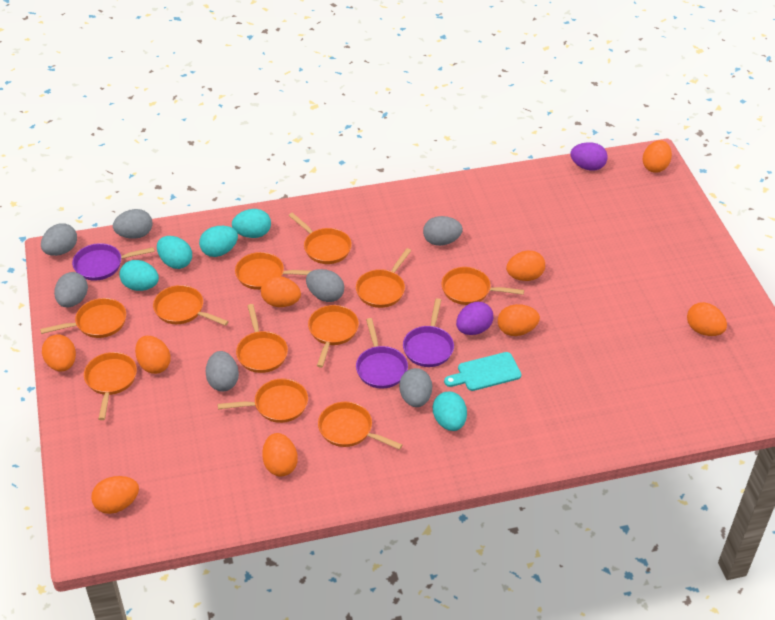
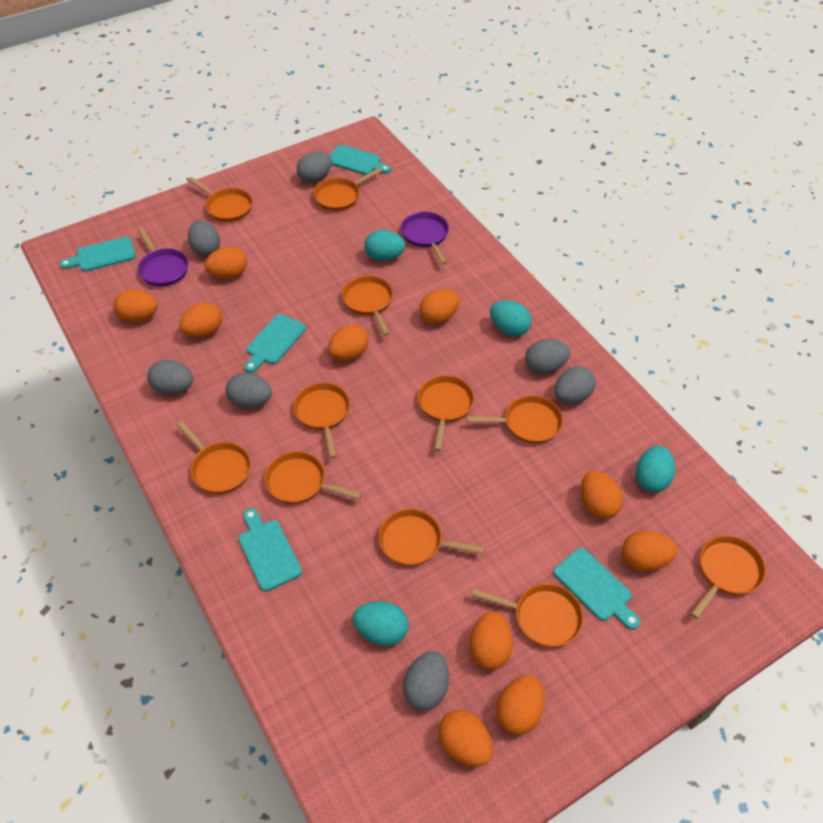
orange egg: [42,334,76,372] [91,476,139,514] [135,336,171,374] [261,276,301,307] [262,433,298,476] [498,304,540,336] [506,251,545,281] [643,140,672,173] [687,302,727,336] = 9 -> [113,289,158,322] [180,302,222,337] [205,247,247,279] [328,324,369,361] [419,289,460,324] [438,710,493,766] [470,611,513,670] [496,675,544,735] [581,471,623,519] [622,531,677,571] = 10
purple egg: [456,302,493,335] [570,142,608,171] = 2 -> none = 0
purple pan: [72,243,155,281] [356,318,408,389] [403,298,454,367] = 3 -> [138,228,188,287] [401,212,449,265] = 2
turquoise cutting board: [444,352,522,391] = 1 -> [60,237,136,272] [238,508,302,591] [244,314,306,373] [329,145,391,175] [553,548,640,630] = 5
turquoise egg: [119,260,159,291] [157,236,192,269] [199,226,238,257] [232,209,271,238] [433,391,467,431] = 5 -> [353,601,409,646] [364,230,405,261] [490,300,532,336] [636,446,675,493] = 4

